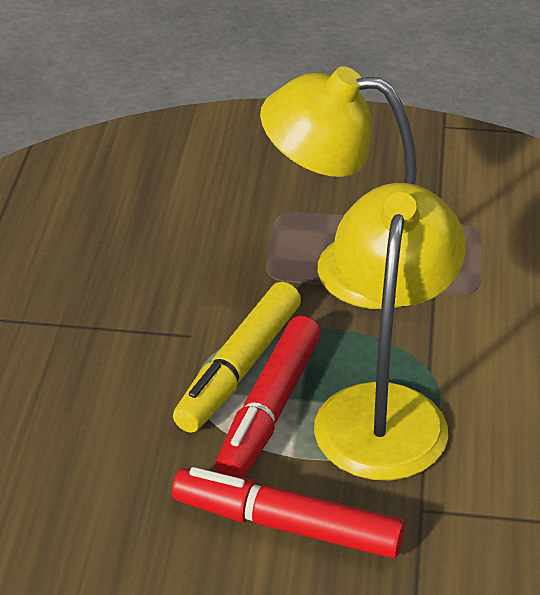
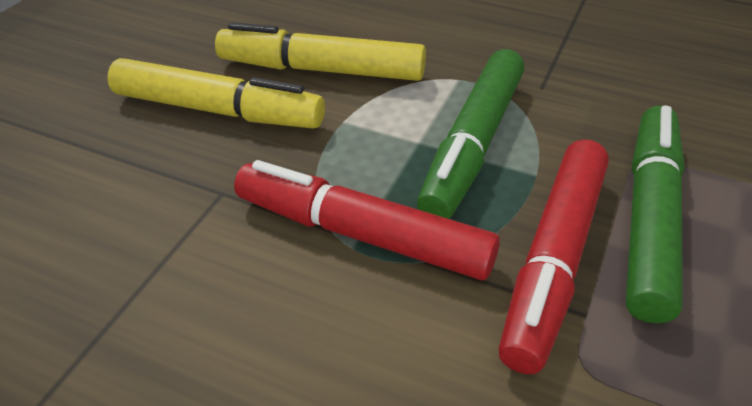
green marker: none = 0 -> [417,49,525,219] [626,105,685,324] = 2
yellow lamp: [260,66,417,309] [314,183,465,480] = 2 -> none = 0
yellow marker: [173,282,301,433] = 1 -> [107,58,325,129] [215,22,426,81] = 2

